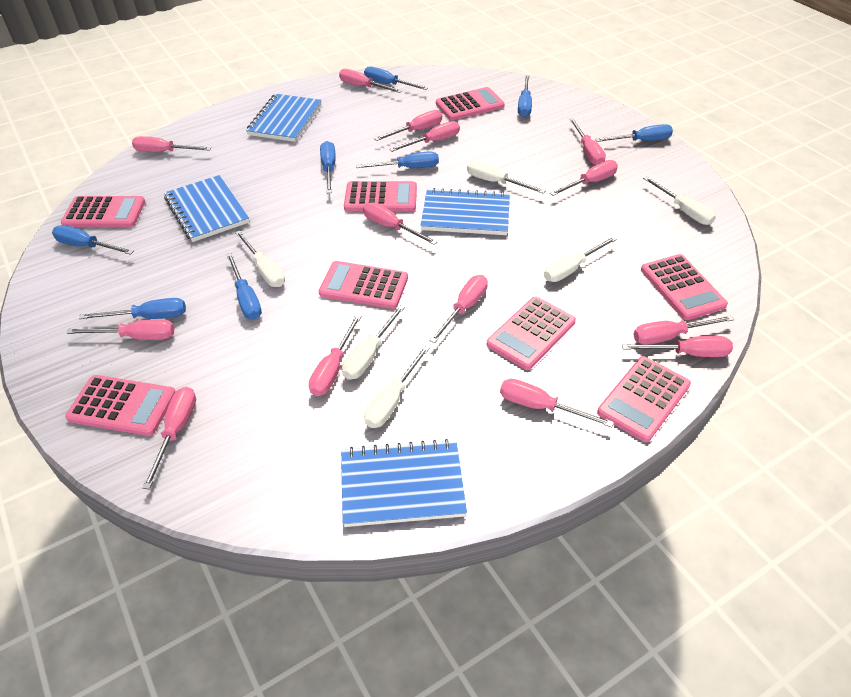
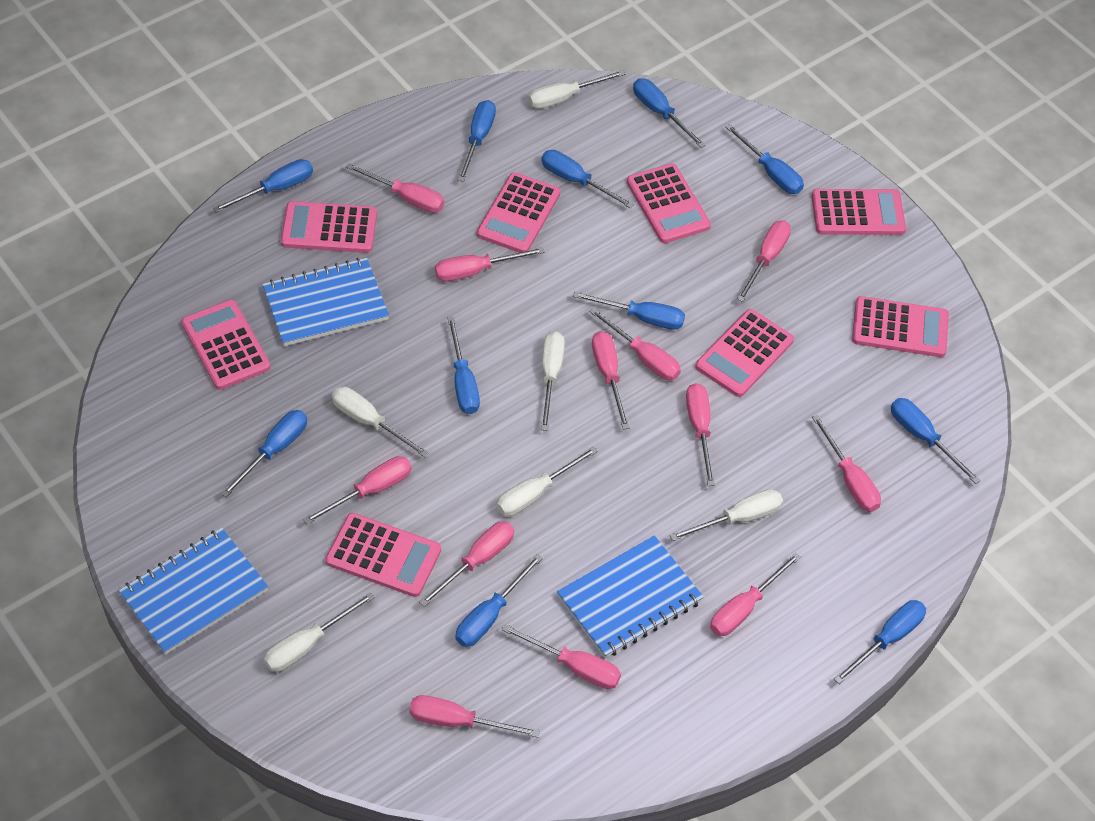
blue notebook: [164,175,249,242] [246,94,322,142] [341,439,467,527] [420,188,510,235] = 4 -> [119,528,268,655] [262,258,389,346] [557,535,704,658] = 3
blue screwdriver: [52,225,134,255] [79,298,186,319] [226,253,262,320] [320,141,336,193] [356,151,439,168] [364,66,428,90] [518,75,532,117] [595,124,673,142] = 8 -> [213,159,313,213] [221,410,307,497] [447,317,480,414] [455,554,543,647] [458,100,496,182] [541,150,634,209] [573,291,685,330] [633,79,706,148] [725,124,804,194] [834,600,926,684] [891,398,981,484] = 11
pink screwdriver: [67,319,174,340] [132,136,211,152] [142,387,196,489] [309,315,362,396] [339,69,402,93] [363,202,437,245] [374,110,442,141] [389,121,460,152] [430,275,488,343] [500,379,614,427] [550,160,618,196] [569,118,606,165] [622,336,733,357] [633,315,734,345] = 14 -> [303,456,412,525] [346,163,444,213] [409,695,540,737] [419,521,514,607] [435,247,545,281] [502,624,621,689] [589,308,681,380] [592,331,630,430] [686,383,715,486] [710,552,801,636] [737,220,791,302] [812,415,881,512] = 12

